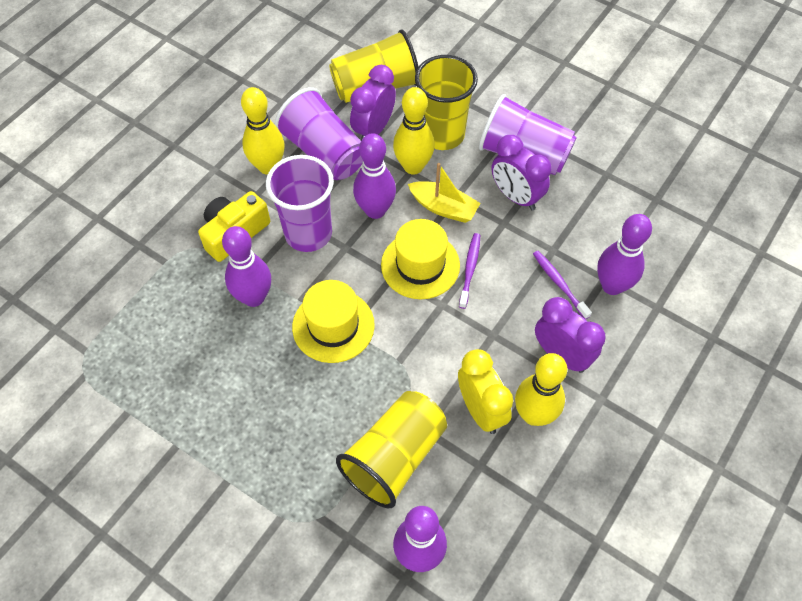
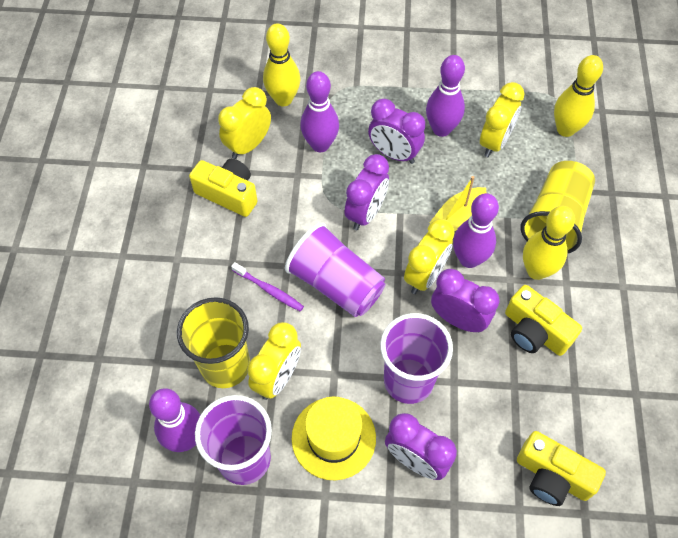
purple clock: [350,65,396,140] [491,135,552,211] [535,297,606,373] = 3 -> [344,154,389,230] [368,99,425,164] [385,413,457,480] [431,269,499,332] = 4
purple toothbrush: [459,233,480,309] [533,251,592,319] = 2 -> [231,262,304,312] = 1
yellow camera: [198,191,270,262] = 1 -> [189,159,258,217] [505,285,582,356] [517,431,606,506] = 3
yellow clock: [458,349,513,434] = 1 -> [218,87,271,159] [247,322,301,400] [404,219,455,294] [480,82,524,157] = 4
yellow cup: [329,29,418,103] [336,391,447,508] [415,55,478,150] = 3 -> [177,297,250,388] [520,161,595,254] = 2
yellow hat: [292,280,375,363] [381,219,460,299] = 2 -> [292,396,376,480] = 1

